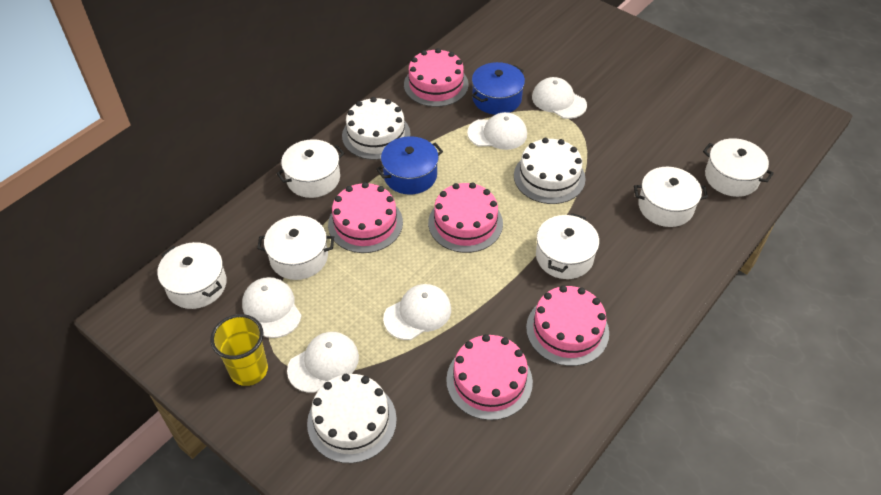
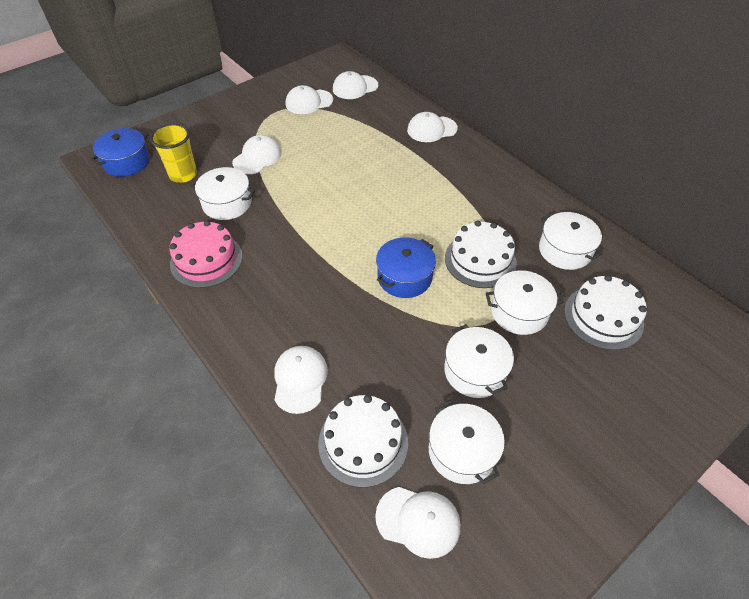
pink cake: [328,182,403,253] [404,48,469,107] [428,182,503,253] [446,334,533,420] [526,285,609,366] = 5 -> [170,220,243,288] = 1
white cap: [242,277,301,338] [287,332,359,393] [383,284,451,340] [467,112,527,150] [532,77,587,119] = 5 -> [232,135,281,174] [274,346,328,414] [286,85,333,114] [333,71,378,99] [375,487,461,559] [407,112,458,142] = 6
white pot: [157,242,226,309] [257,215,334,280] [276,139,345,198] [536,213,599,279] [634,167,708,227] [703,138,774,197] = 6 -> [191,167,255,220] [429,400,505,484] [444,324,514,398] [486,270,564,335] [539,212,603,270] = 5

